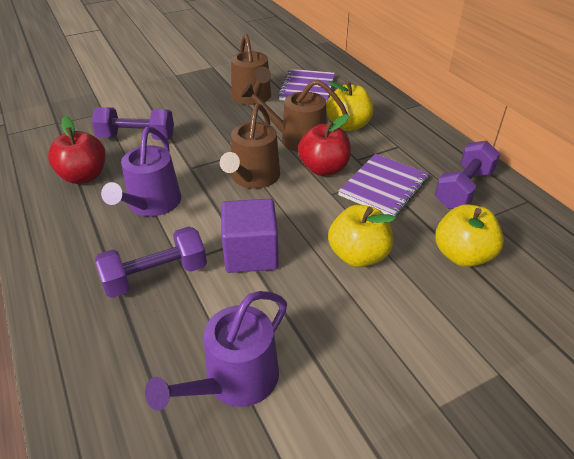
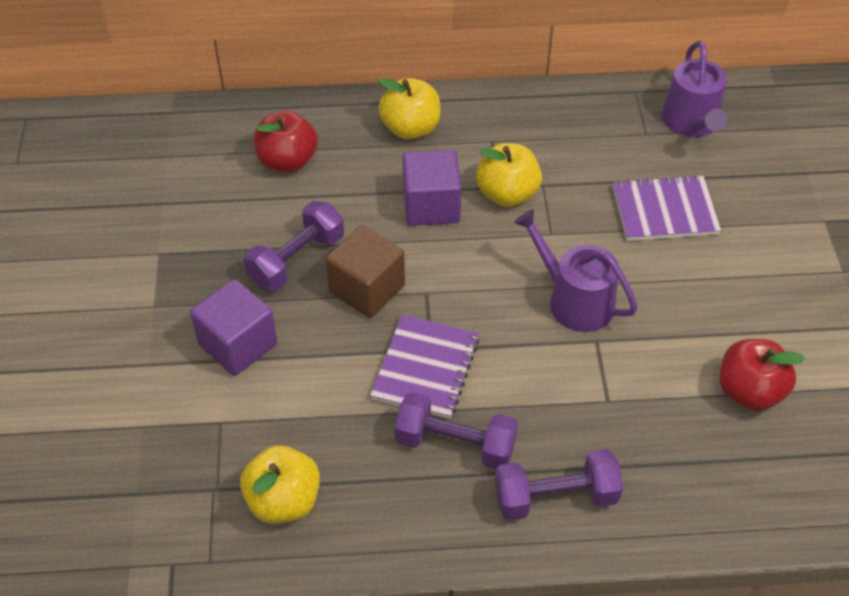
brown cube: none = 0 -> [326,225,405,318] = 1
brown watering can: [220,104,280,189] [231,34,271,105] [241,80,348,152] = 3 -> none = 0
purple cube: [221,199,278,273] = 1 -> [190,279,277,376] [403,150,462,226] = 2

